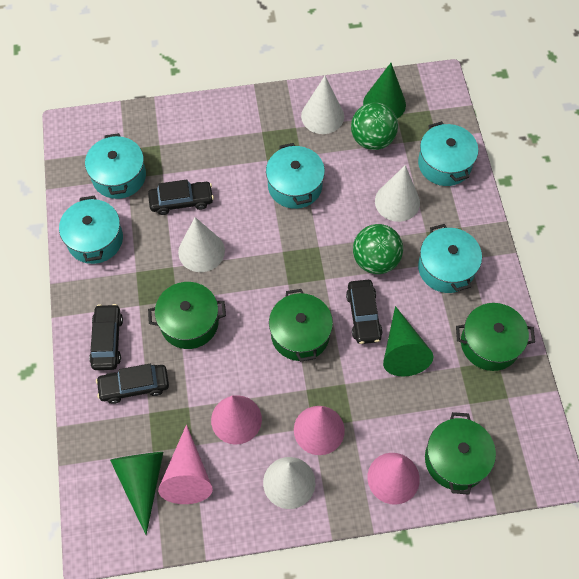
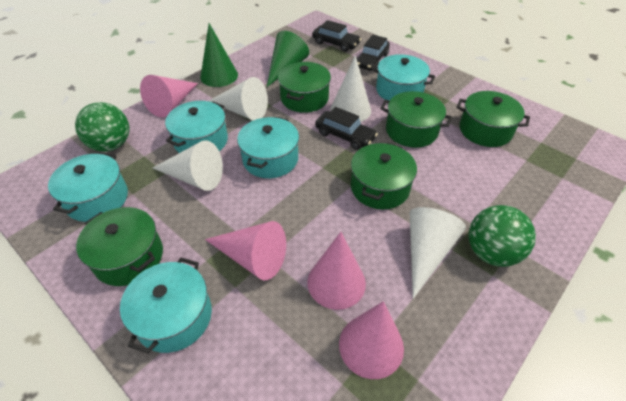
black car: [89,304,123,370] [96,364,169,404] [148,180,214,215] [346,280,383,344] = 4 -> [312,20,361,52] [315,107,378,150] [357,35,390,71] = 3
green cone: [110,452,163,535] [363,63,406,118] [383,306,434,377] = 3 -> [200,23,238,87] [267,31,309,87] = 2
green pot: [148,282,226,349] [269,289,333,362] [425,412,496,495] [456,303,535,371] = 4 -> [76,207,163,286] [278,62,331,113] [351,143,417,209] [380,91,452,148] [457,91,530,147] = 5

